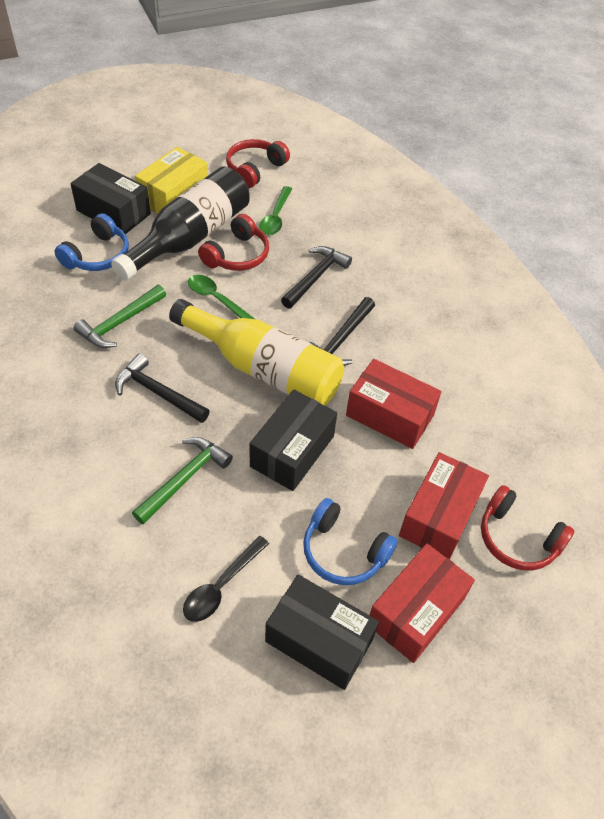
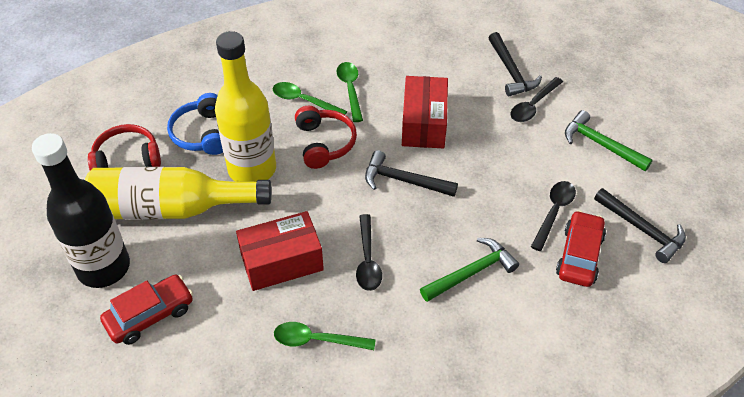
black box: [70,163,151,234] [250,390,337,491] [265,575,379,690] = 3 -> none = 0
black spoon: [183,536,269,622] = 1 -> [356,214,382,291] [511,77,563,122] [531,181,576,251] = 3
blue headphones: [54,213,129,271] [303,498,398,585] = 2 -> [167,93,223,155] = 1
green spoon: [188,275,255,319] [259,186,292,235] = 2 -> [273,82,347,115] [274,322,376,350] [337,62,363,122] = 3
red box: [346,359,441,449] [370,543,475,663] [399,452,489,559] = 3 -> [236,211,324,291] [402,76,448,149] = 2
red car: none = 0 -> [100,275,193,345] [556,210,606,287] = 2
red headphones: [198,214,269,271] [226,139,290,188] [481,485,574,571] = 3 -> [88,124,161,170] [295,106,357,169] = 2
yellow bottle: [169,299,344,405] = 1 -> [85,167,272,220] [215,31,276,182] = 2
yellow box: [135,147,208,214] = 1 -> none = 0

